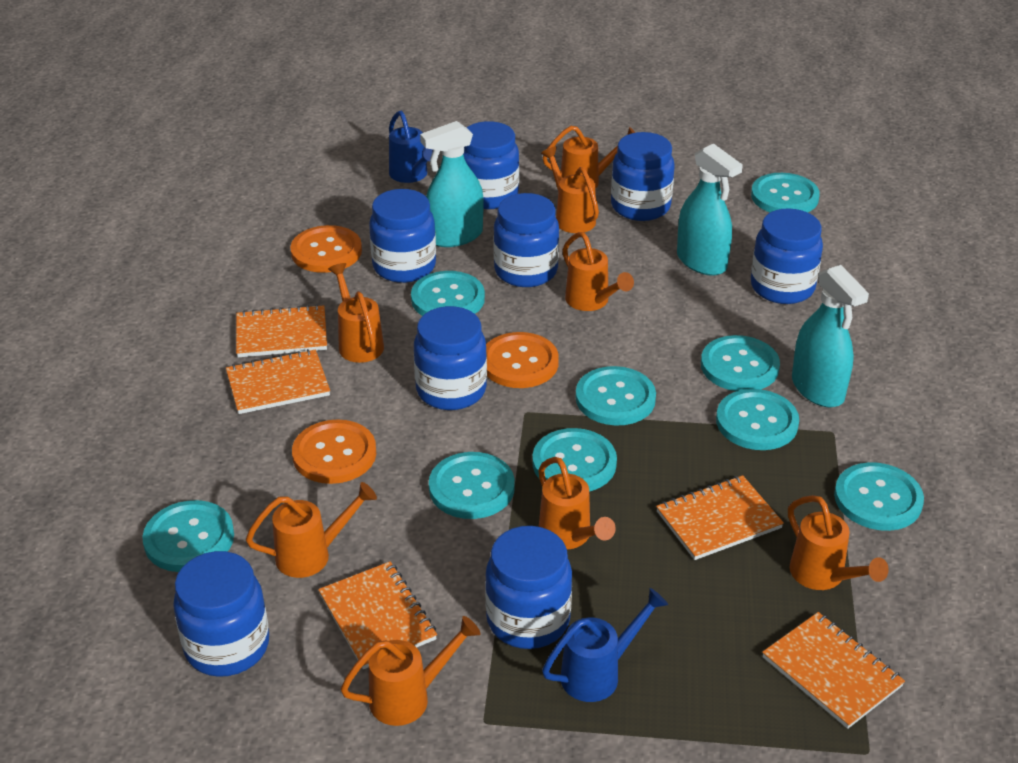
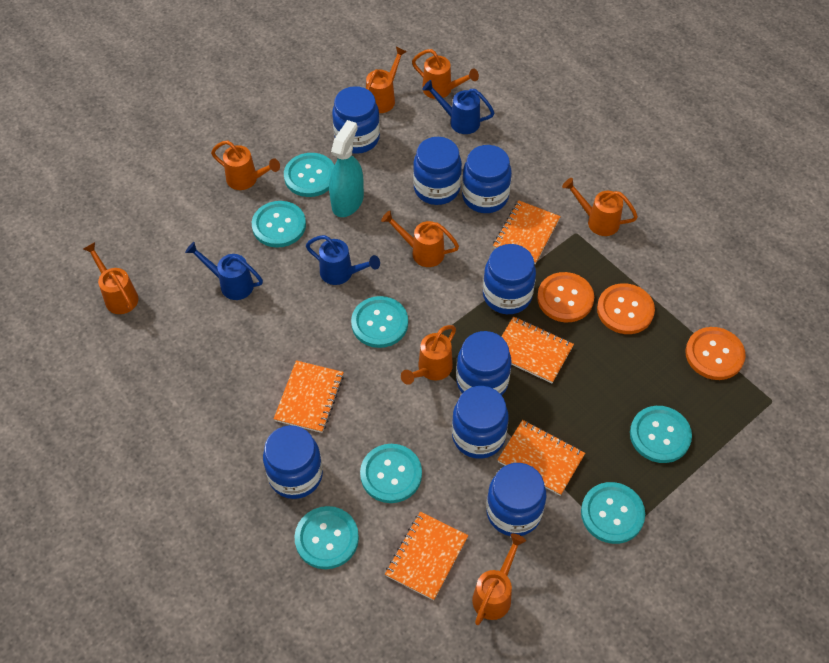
blue watering can: [389,111,433,183] [542,588,668,702] = 2 -> [185,242,263,300] [306,235,380,285] [422,80,494,134] = 3
turquoise button: [142,500,234,572] [411,271,485,316] [429,452,515,519] [532,428,617,491] [576,366,656,426] [701,335,780,391] [716,389,799,450] [751,173,820,212] [834,462,924,531] = 9 -> [252,201,306,248] [284,153,335,197] [294,506,359,569] [351,296,408,348] [360,444,422,503] [581,482,645,544] [630,406,692,463] = 7
turquoise spray bottle: [420,121,484,247] [677,144,743,276] [792,265,869,407] = 3 -> [329,120,364,217] = 1

